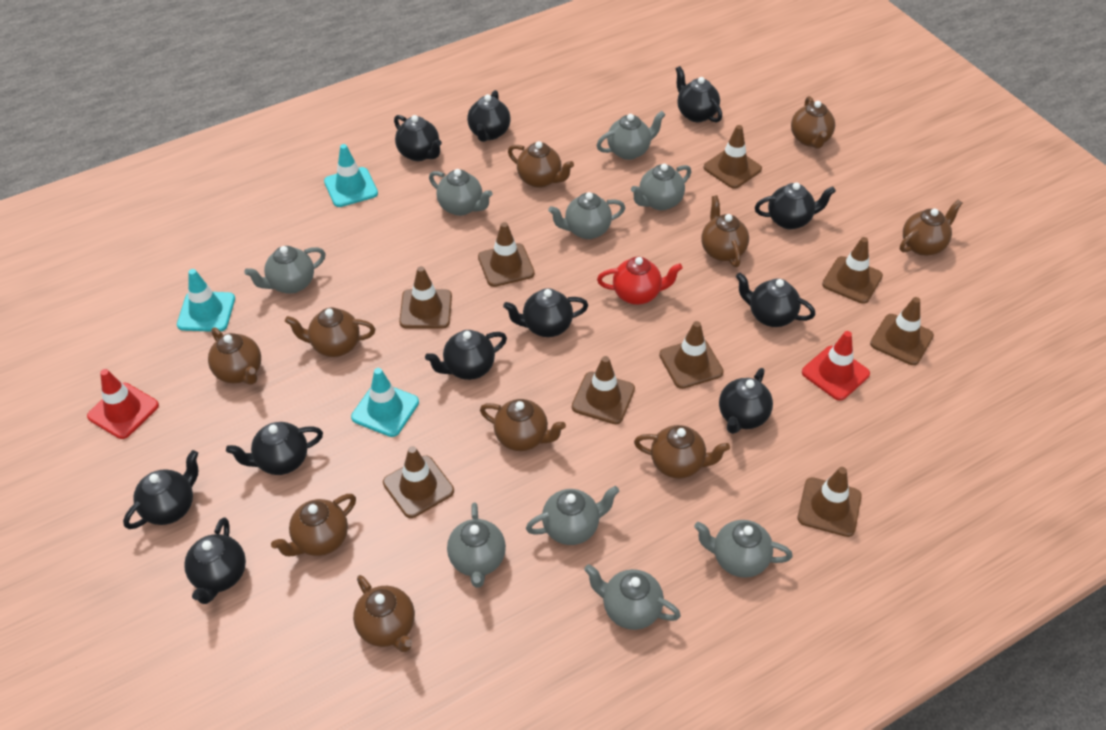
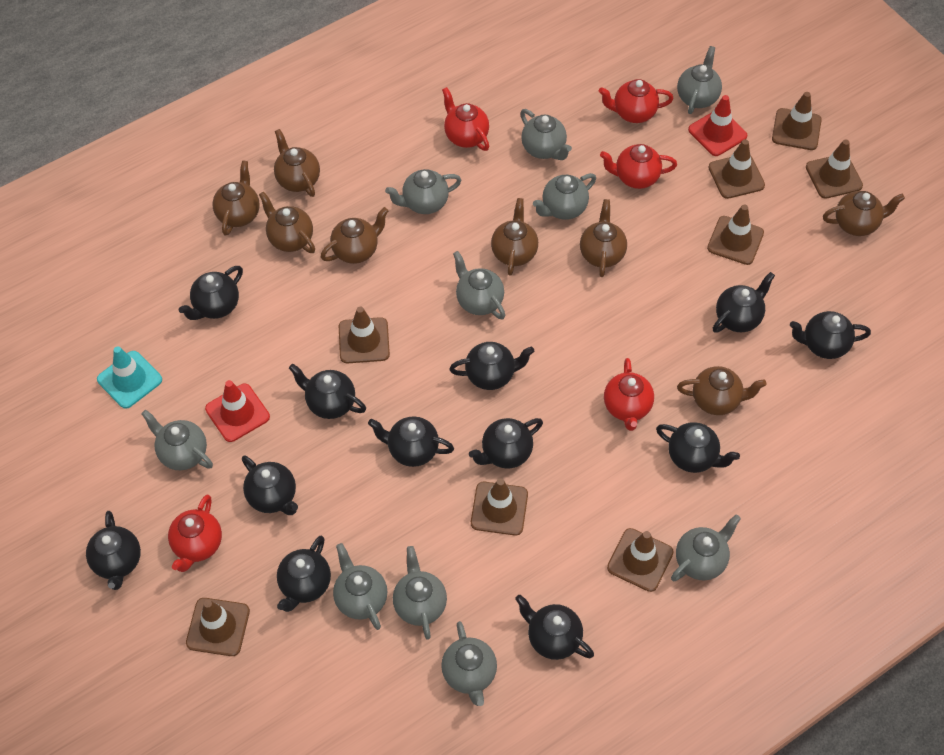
black teapot: [123,450,198,529] [184,517,246,604] [226,422,323,475] [394,115,442,161] [425,330,507,380] [467,90,511,142] [503,288,588,337] [675,66,722,123] [719,368,773,434] [736,273,815,327] [755,182,836,229] = 11 -> [86,511,141,590] [179,266,243,320] [242,455,298,515] [277,536,331,612] [289,364,366,419] [368,416,454,467] [449,342,534,390] [469,418,543,468] [515,595,594,660] [656,422,740,473] [713,272,775,333] [790,311,871,359] = 12
brown teapot: [208,327,261,385] [271,494,356,556] [285,307,375,357] [353,575,415,652] [480,399,566,451] [508,141,574,188] [634,425,730,479] [701,195,749,267] [791,96,835,148] [900,200,962,256] = 10 -> [213,160,260,236] [259,191,315,253] [274,129,320,197] [321,207,388,264] [491,198,538,276] [580,199,627,277] [677,366,766,415] [823,191,905,236] = 8
brown traffic cone: [383,446,454,518] [399,266,452,329] [478,222,535,287] [572,356,635,424] [659,321,724,389] [704,125,762,189] [798,467,862,537] [822,237,883,304] [870,297,934,365] = 9 -> [186,598,250,656] [339,307,390,364] [471,478,528,536] [607,528,674,592] [707,205,764,265] [708,139,765,199] [772,92,822,150] [806,139,863,199] = 8
grey teapot: [244,246,326,293] [429,169,493,216] [447,502,506,588] [526,486,619,545] [548,192,625,239] [584,564,681,630] [596,111,666,160] [631,164,691,210] [694,520,793,578] = 9 -> [141,410,213,470] [333,543,387,630] [385,169,461,214] [393,546,447,640] [441,621,497,706] [453,251,505,320] [520,109,572,160] [533,173,596,220] [671,515,741,581] [677,46,722,114] = 10
red teapot: [597,257,683,305] = 1 -> [168,495,222,572] [442,87,489,151] [599,79,674,123] [600,144,677,189] [604,358,654,431] = 5
turquoise traffic cone: [177,269,235,332] [324,144,378,207] [351,368,419,437] = 3 -> [97,346,162,409] = 1

